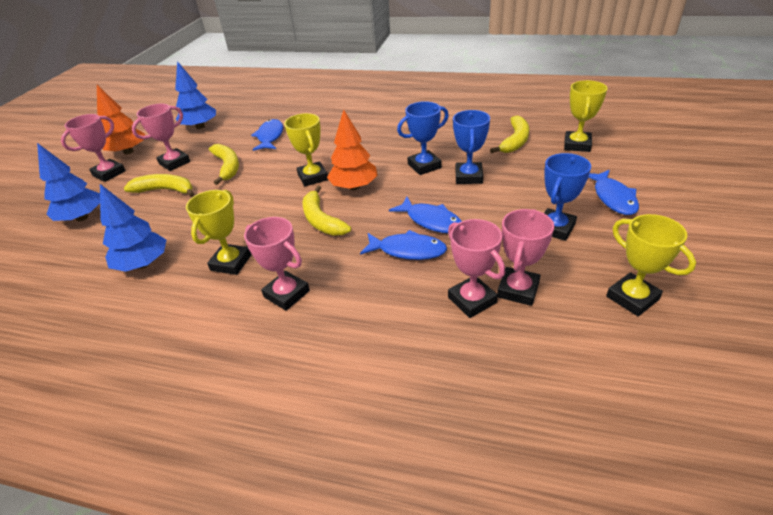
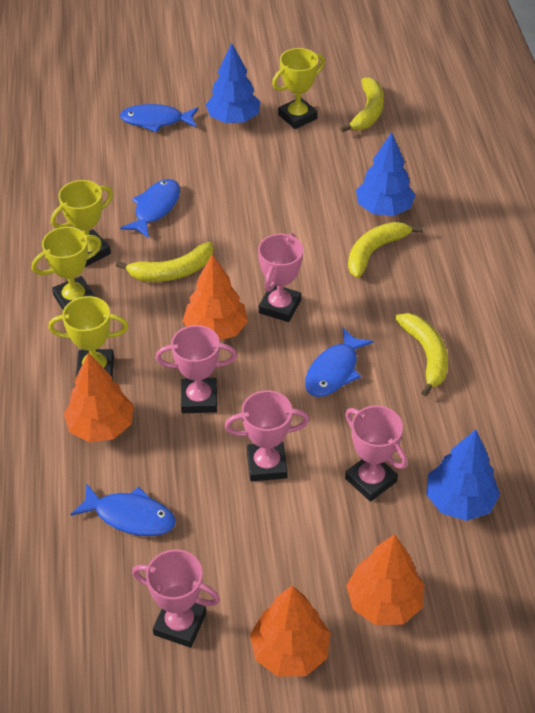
blue trophy: [397,101,449,175] [453,110,490,184] [544,153,591,241] = 3 -> none = 0
orange tree: [97,85,145,155] [327,109,378,190] = 2 -> [64,353,134,442] [183,254,248,341] [250,585,331,677] [346,534,424,625] = 4

